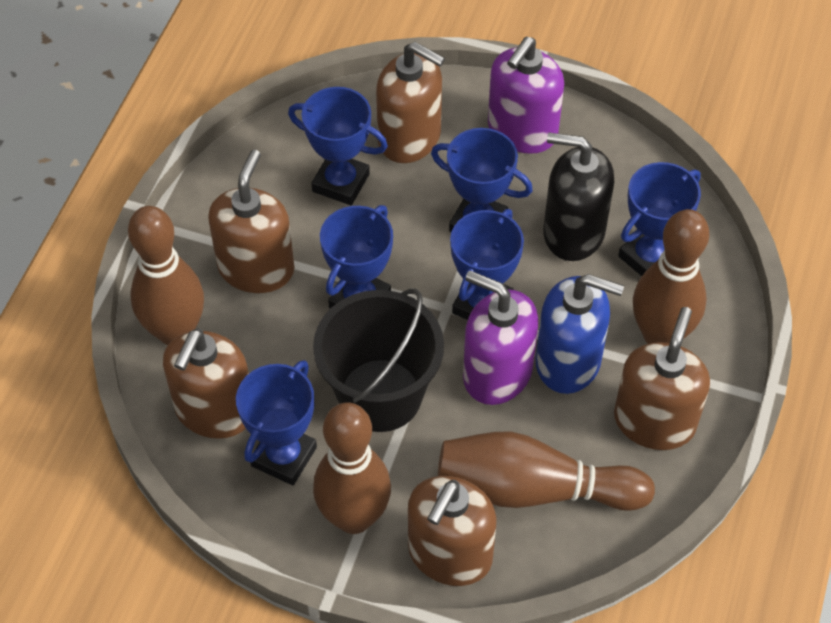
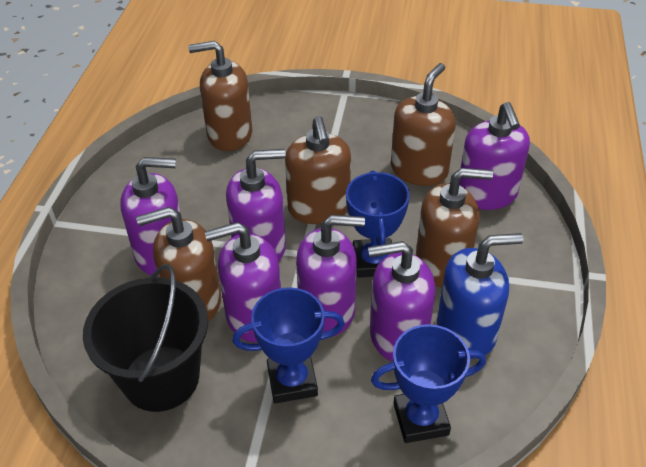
black soap dispenser: [543,133,614,261] = 1 -> none = 0
blue trophy: [236,360,317,485] [288,87,388,205] [320,205,393,309] [431,128,533,232] [450,209,524,320] [618,162,701,276] = 6 -> [232,287,345,404] [346,170,410,278] [371,324,486,443] = 3
brown bowling pin: [128,206,204,345] [313,402,391,534] [438,432,655,511] [633,209,709,344] = 4 -> none = 0
purple soap dispenser: [463,271,538,405] [488,37,564,154] = 2 -> [120,157,181,276] [205,222,281,342] [226,149,286,261] [296,215,365,336] [368,241,436,362] [460,102,530,210] = 6

